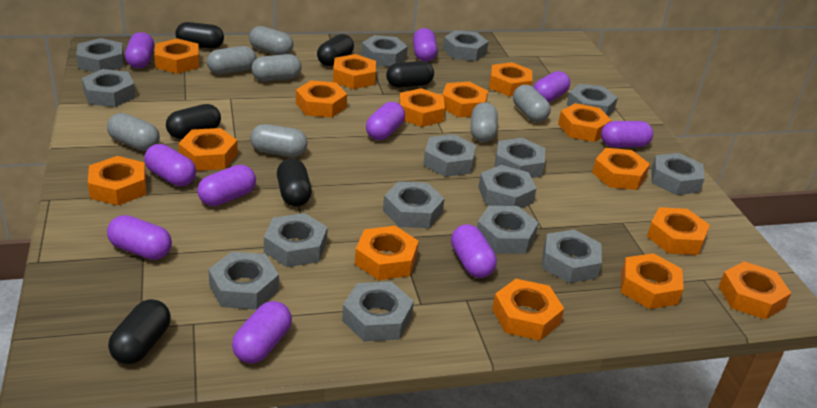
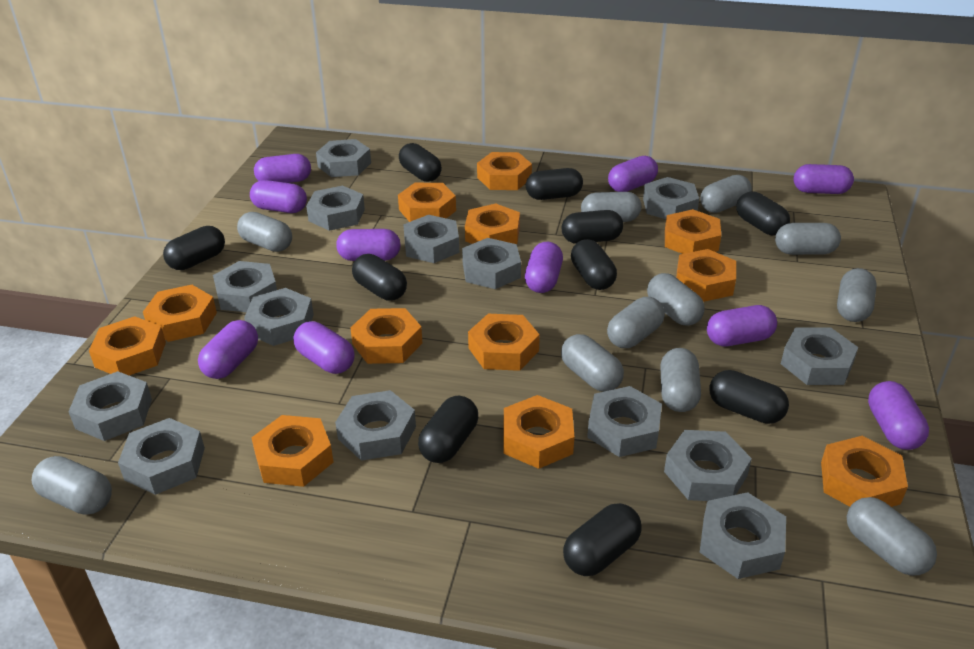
black capsule: [108,299,171,364] [166,104,221,139] [175,22,224,49] [277,158,312,207] [317,34,354,66] [386,61,434,88] = 6 -> [163,226,225,270] [352,254,407,301] [399,143,442,182] [418,396,478,463] [526,168,583,200] [562,210,623,244] [563,503,642,576] [571,239,617,290] [709,370,789,424] [736,191,790,235] = 10
grey capsule: [107,113,160,151] [207,46,257,74] [249,26,293,55] [250,124,308,157] [251,54,302,81] [471,102,498,142] [513,85,551,122] = 7 -> [32,456,112,515] [237,212,292,252] [561,334,624,392] [581,192,641,222] [607,297,665,348] [647,273,705,326] [660,348,701,412] [700,175,752,213] [775,223,841,255] [837,268,877,322] [847,497,937,576] = 11
grey nut: [76,38,124,72] [82,69,136,107] [208,252,279,310] [264,213,328,267] [342,282,414,342] [361,35,408,67] [383,181,445,228] [423,134,476,177] [443,30,488,61] [477,206,539,254] [478,165,537,208] [495,138,545,178] [542,229,602,283] [567,84,618,116] [651,153,705,195] = 15 -> [68,371,152,441] [118,418,205,495] [213,261,277,312] [244,288,314,346] [306,186,365,231] [316,139,371,177] [335,390,416,461] [403,215,459,263] [462,238,521,289] [587,386,662,457] [643,177,699,219] [664,430,752,501] [700,492,786,579] [781,327,858,385] = 14
orange nut: [88,156,146,205] [154,38,199,74] [178,128,238,171] [296,80,347,118] [333,54,376,89] [355,226,419,280] [399,88,445,127] [442,82,488,117] [489,62,532,97] [492,279,564,341] [558,103,612,142] [592,148,650,190] [621,253,684,309] [647,207,710,255] [719,261,791,320] = 15 -> [89,316,166,376] [143,285,217,342] [251,415,333,487] [350,308,422,364] [398,183,456,222] [465,203,520,244] [468,314,540,371] [477,152,532,190] [503,395,574,469] [665,209,721,254] [676,249,736,302] [821,436,908,507] = 12

